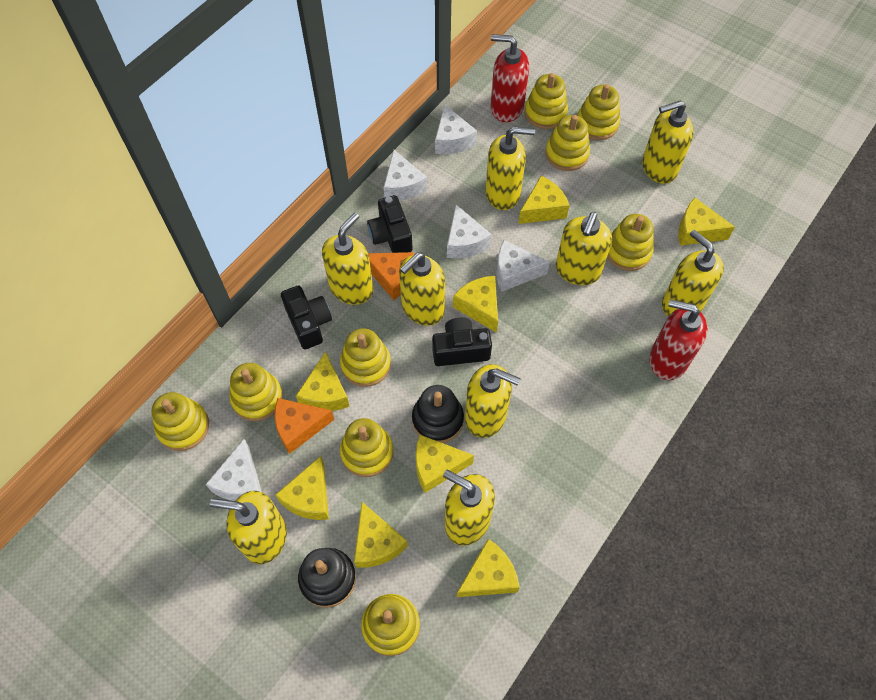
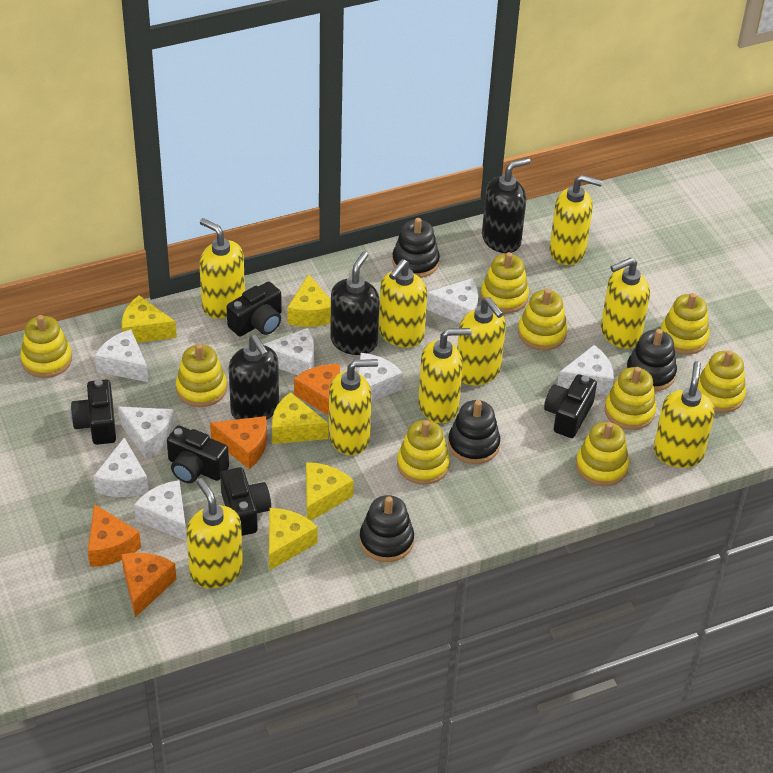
black camera: [281,285,332,349] [367,195,413,253] [432,317,492,366] = 3 -> [71,379,116,445] [167,426,229,483] [220,467,271,536] [227,282,282,337] [544,374,597,438] = 5
black soap dispenser: none = 0 -> [229,335,279,420] [330,251,379,355] [482,158,531,253] = 3
black stacking toy: [298,548,356,608] [412,385,464,443] = 2 -> [359,495,414,562] [392,218,440,278] [448,400,500,464] [626,329,677,391] = 4
orange cheese: [275,398,334,454] [368,252,414,300] = 2 -> [88,504,141,567] [121,553,176,617] [210,416,267,469] [294,364,340,416] = 4
red soap dispenser: [491,34,529,122] [649,299,708,380] = 2 -> none = 0
white cheese: [205,439,262,501] [383,150,427,201] [435,104,477,154] [447,205,492,258] [497,240,550,292] = 5 -> [93,438,148,497] [95,329,148,382] [118,406,175,458] [134,480,187,541] [263,328,314,375] [358,353,403,402] [426,278,478,323] [557,345,614,395] = 8
yellow cheese: [275,456,329,520] [296,352,350,411] [354,502,408,568] [416,435,474,493] [453,276,498,333] [457,539,520,597] [518,176,570,224] [678,198,735,246] = 8 -> [122,295,177,343] [269,508,318,571] [272,392,328,444] [287,274,331,327] [306,462,354,521] = 5

